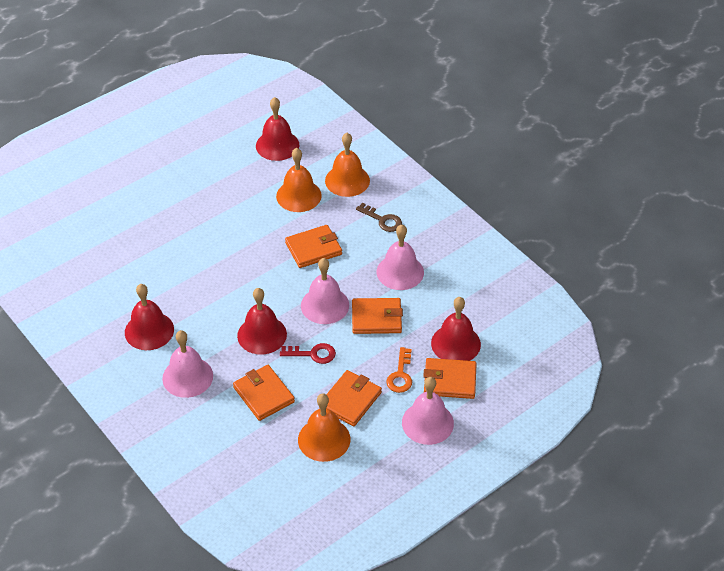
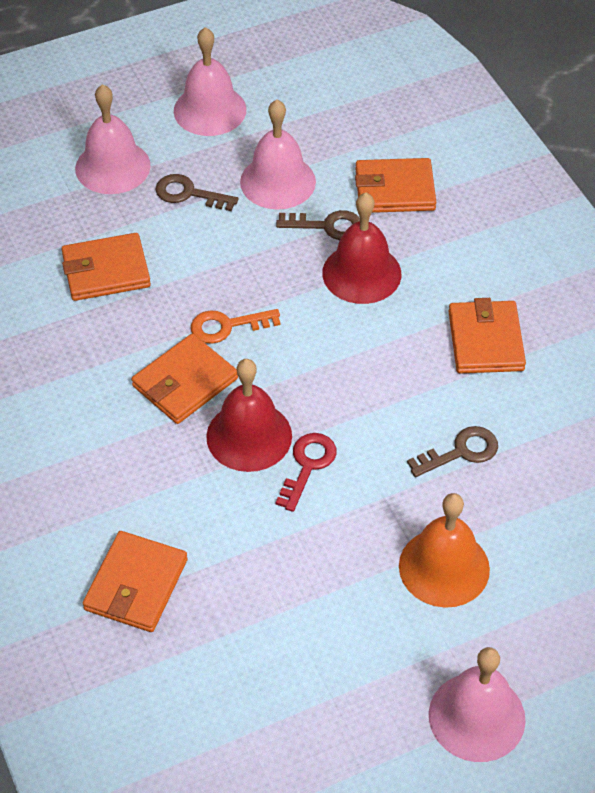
brown key: [356,203,402,232] = 1 -> [155,174,238,211] [276,210,360,240] [407,426,498,477] = 3
orange bell: [276,148,322,212] [298,393,350,462] [325,133,370,197] = 3 -> [399,493,490,608] = 1
red bell: [125,284,174,350] [237,288,287,355] [256,97,300,161] [431,297,481,361] = 4 -> [206,359,292,472] [322,193,401,304] = 2

